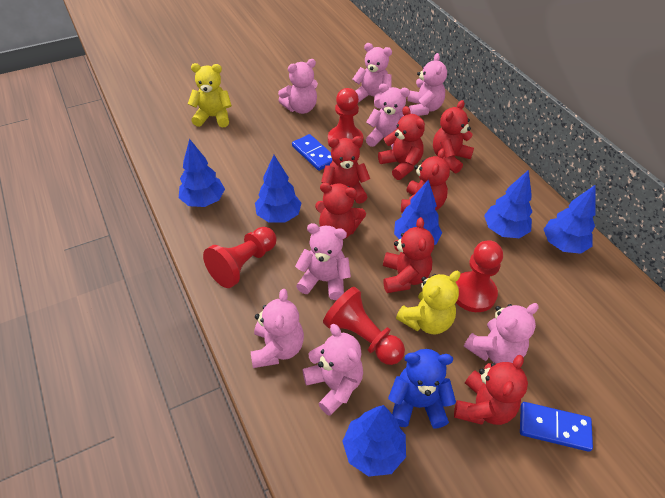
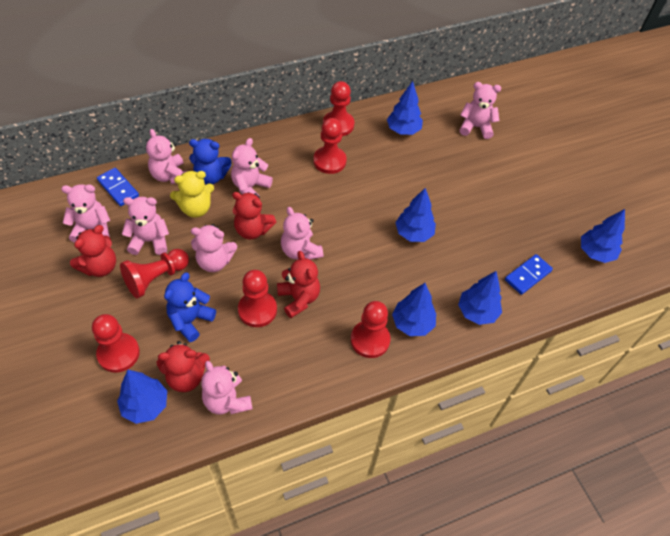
blue teddy bear: [388,349,456,429] = 1 -> [164,272,216,342] [189,139,231,185] = 2
red pawn: [203,227,277,288] [323,287,405,365] [328,88,363,148] [456,240,503,312] = 4 -> [92,314,140,373] [120,249,189,298] [238,270,277,327] [313,118,347,174] [323,81,355,136] [351,301,391,358] = 6
red teddy bear: [315,183,366,239] [321,136,370,204] [378,106,425,180] [383,217,434,293] [401,148,450,213] [433,100,474,173] [454,355,528,425] = 7 -> [70,225,116,277] [156,341,210,392] [232,192,276,239] [277,251,320,318] = 4
yellow teddy bear: [188,63,232,128] [396,271,460,334] = 2 -> [170,171,214,218] = 1

